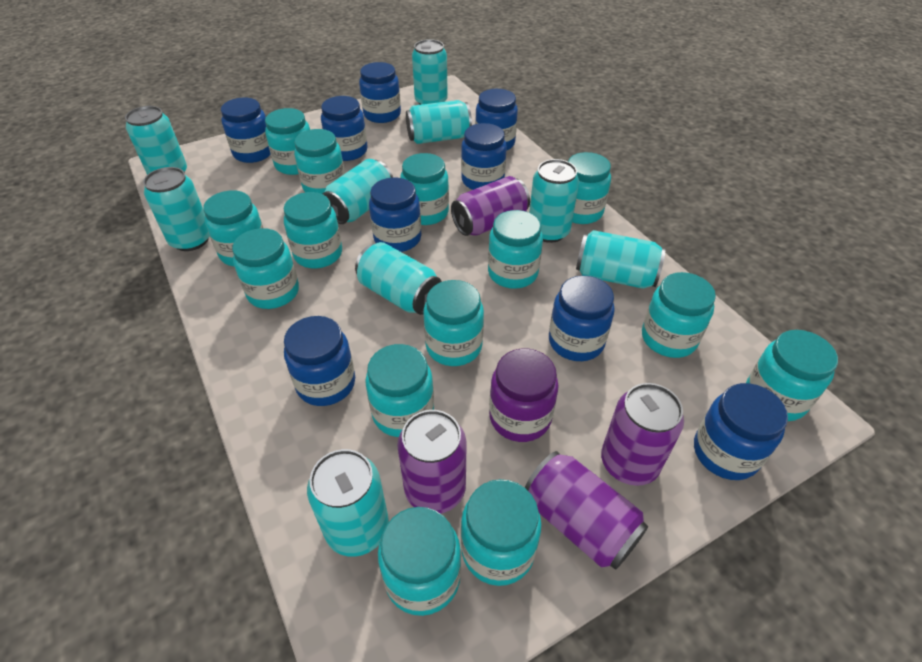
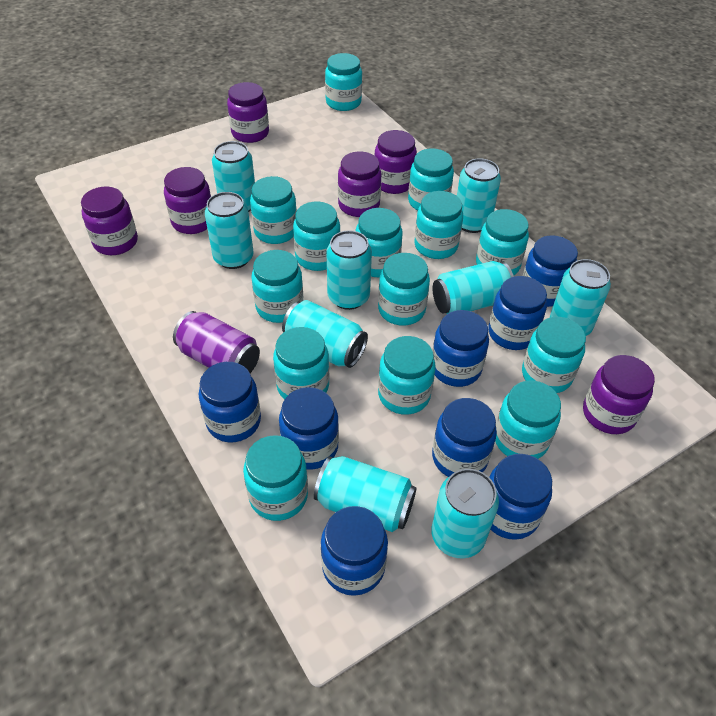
blue jar: [221,97,271,163] [284,316,355,406] [321,96,368,161] [359,62,401,123] [369,178,421,252] [461,123,507,190] [475,89,518,151] [549,275,615,361] [694,383,788,480] = 9 -> [199,362,261,442] [279,387,339,470] [321,506,388,596] [432,398,497,477] [433,310,489,387] [489,276,547,350] [489,454,552,540] [523,235,578,307] = 8
purple can: [397,410,467,514] [451,176,530,236] [525,451,648,570] [601,383,684,486] = 4 -> [173,311,260,373] = 1
purple jar: [489,349,559,442] = 1 -> [81,187,138,255] [164,167,211,234] [227,82,269,143] [338,151,381,217] [375,130,417,194] [583,355,655,434] = 6

